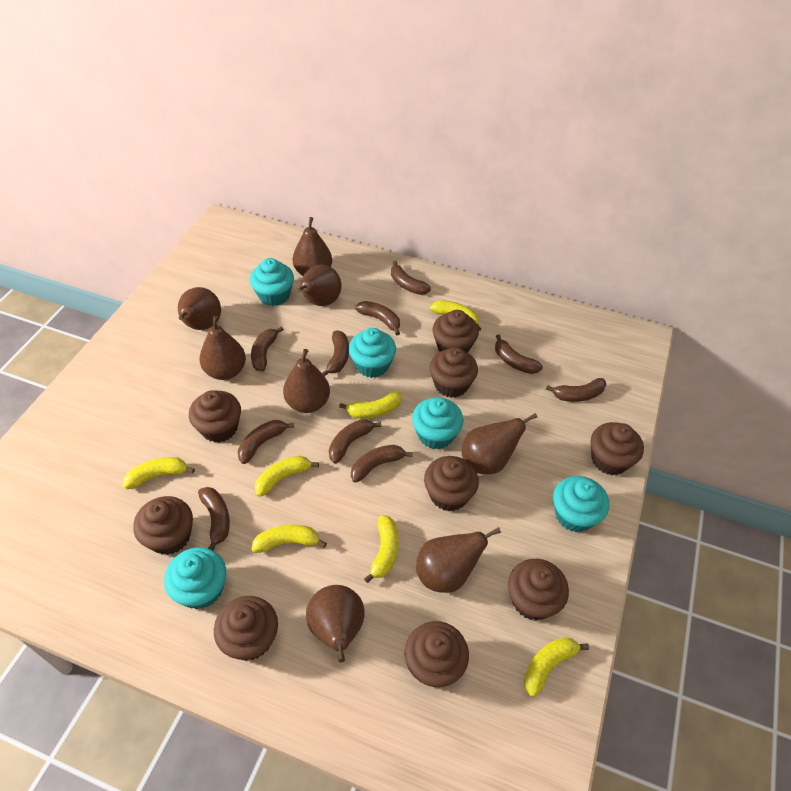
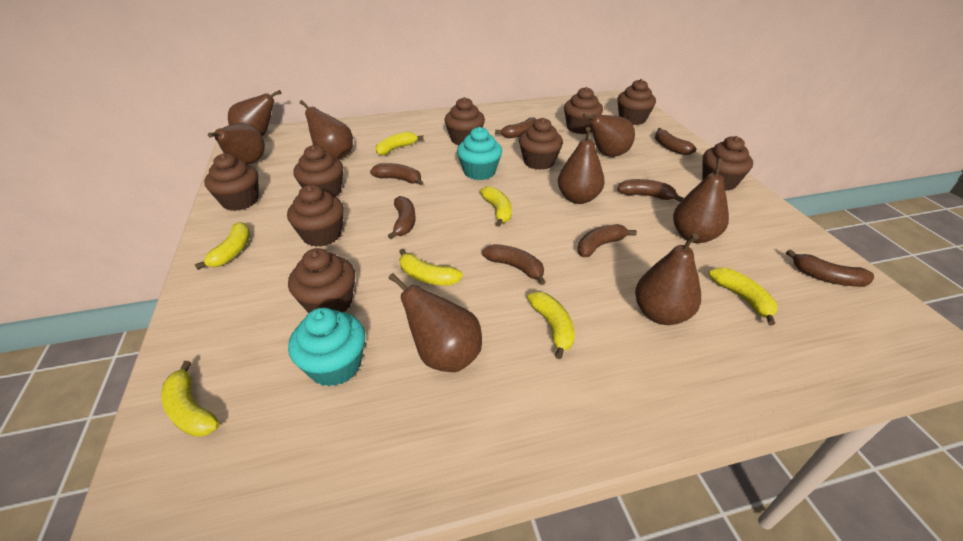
brown banana: [198,487,230,551] [238,420,294,464] [251,326,284,371] [322,331,349,376] [329,419,381,464] [351,445,413,483] [355,301,400,335] [391,261,431,295] [495,334,543,374] [546,378,606,402] = 10 -> [370,163,424,185] [388,196,416,239] [482,244,546,285] [495,117,537,138] [577,224,637,257] [617,179,683,202] [655,128,697,155] [786,249,874,287] = 8
turquoise cupcake: [164,547,226,609] [250,258,294,306] [349,328,396,378] [412,397,463,449] [553,476,609,532] = 5 -> [288,308,365,387] [457,127,502,180] = 2

